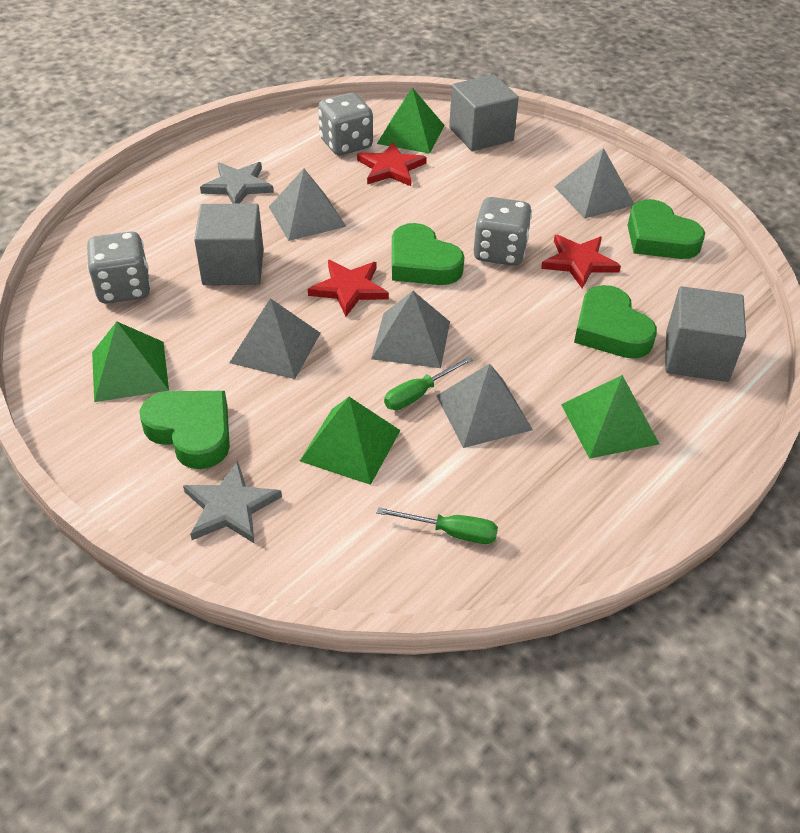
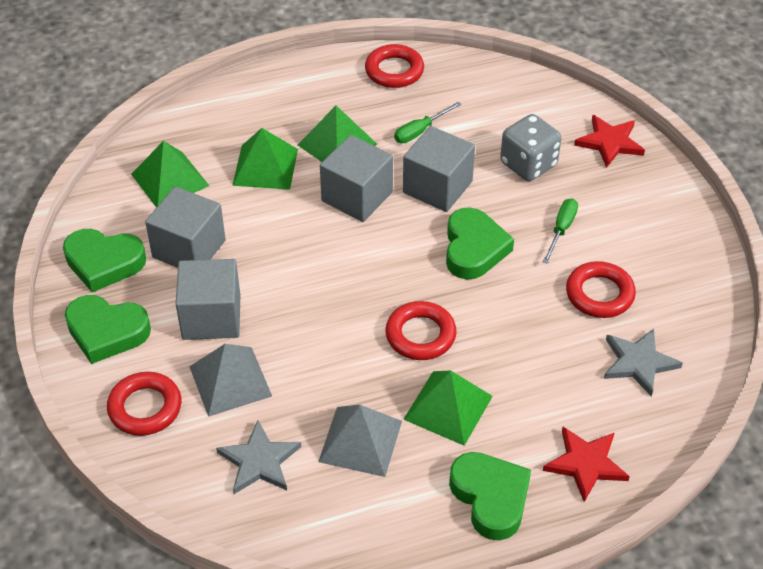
grey cube: [194,203,264,285] [449,74,519,151] [665,286,746,382] = 3 -> [145,187,226,268] [176,259,241,340] [320,135,393,222] [403,126,475,212] = 4
grey dice: [87,231,151,303] [318,93,373,155] [474,197,532,266] = 3 -> [500,114,561,181] = 1
grey pyramid: [229,298,321,379] [269,169,346,241] [371,291,450,368] [436,363,533,448] [554,148,634,219] = 5 -> [189,344,272,417] [318,405,402,477] = 2
red ring: none = 0 -> [107,372,181,436] [365,44,424,88] [385,301,457,360] [566,261,636,318] = 4
red star: [308,260,389,317] [357,142,427,186] [541,235,621,289] = 3 -> [543,427,630,502] [574,115,645,168] = 2

